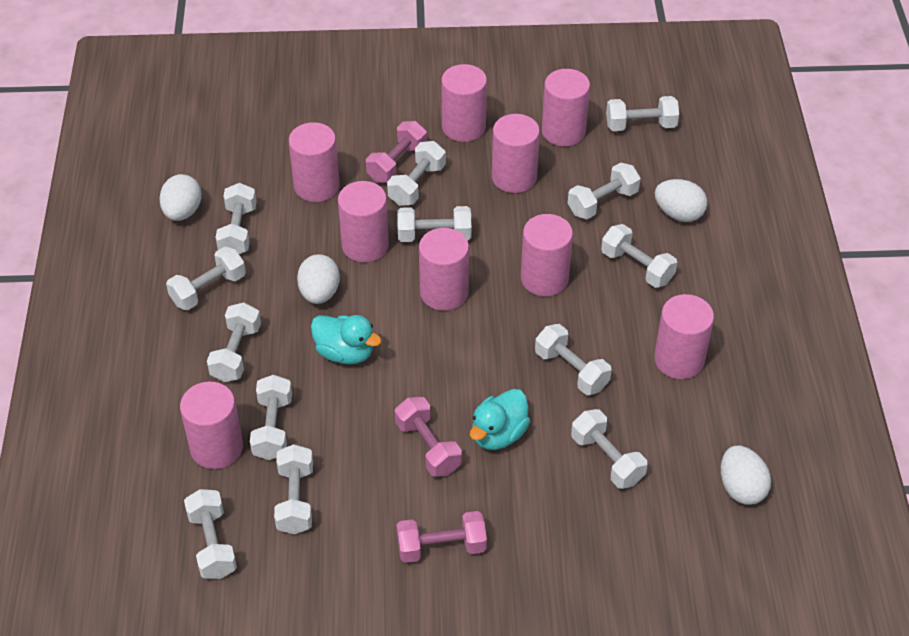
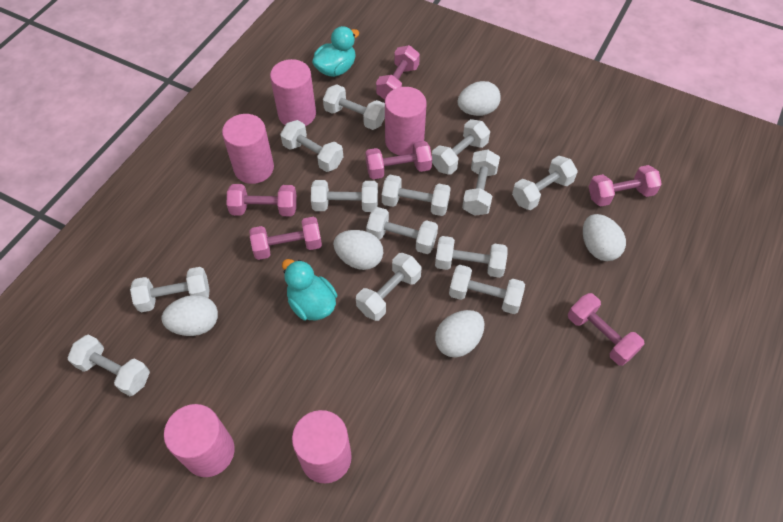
pink cylinder: [180,382,243,469] [289,122,340,202] [338,181,389,262] [419,228,469,311] [441,64,487,142] [492,114,540,193] [521,214,573,296] [542,69,590,146] [654,294,714,379] = 9 -> [164,404,234,477] [222,114,274,184] [270,59,316,126] [292,410,352,483] [385,87,426,156] = 5
pink dumbbell: [366,121,427,183] [395,397,462,477] [397,511,487,563] = 3 -> [227,184,297,216] [250,217,322,260] [365,141,432,179] [376,45,420,100] [568,293,644,366] [589,165,662,207] = 6
white egg: [159,174,202,221] [297,254,340,304] [655,179,707,222] [721,446,771,505] = 4 -> [162,295,218,336] [333,230,383,270] [435,310,485,358] [458,81,501,116] [583,214,626,261] = 5

